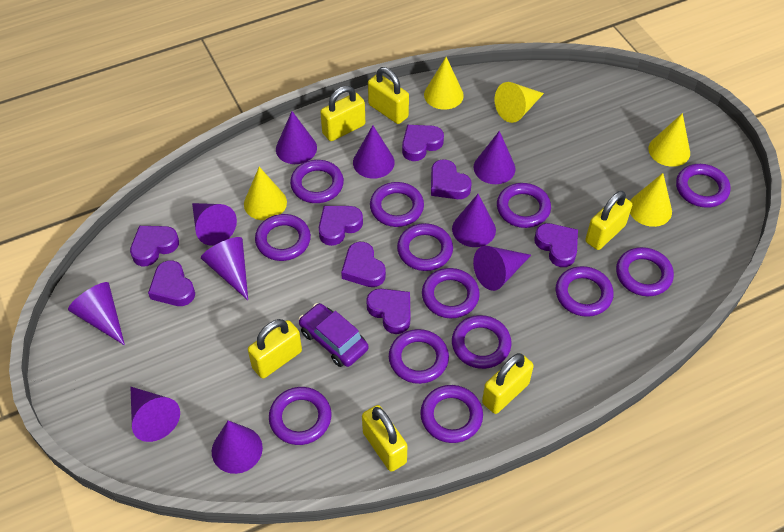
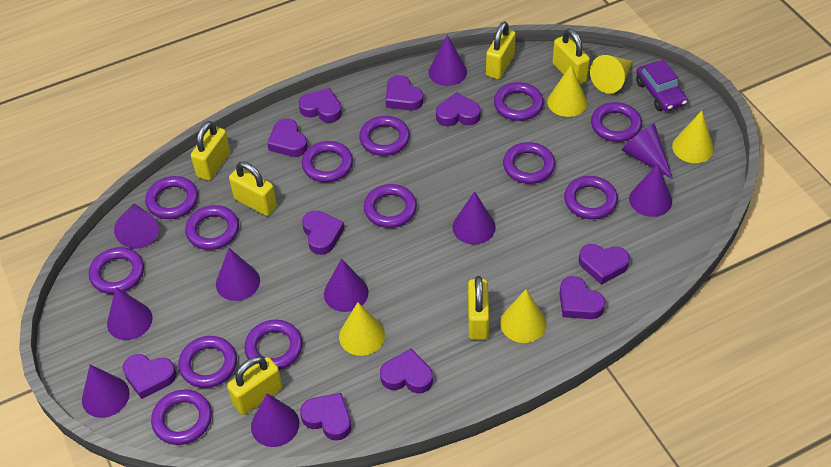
purple heart: [130,226,179,267] [148,260,195,306] [319,206,363,246] [341,242,386,287] [366,289,410,334] [402,125,444,161] [431,159,472,199] [534,223,578,267] = 8 -> [123,354,177,399] [267,119,308,157] [298,88,342,123] [300,393,351,441] [302,211,344,255] [380,349,433,393] [386,75,423,111] [436,92,481,126] [559,276,605,319] [579,244,630,285] = 10

